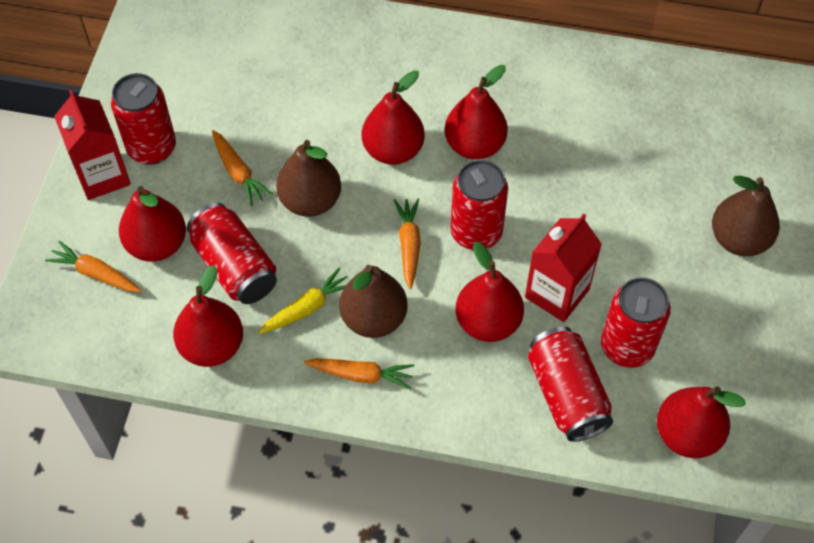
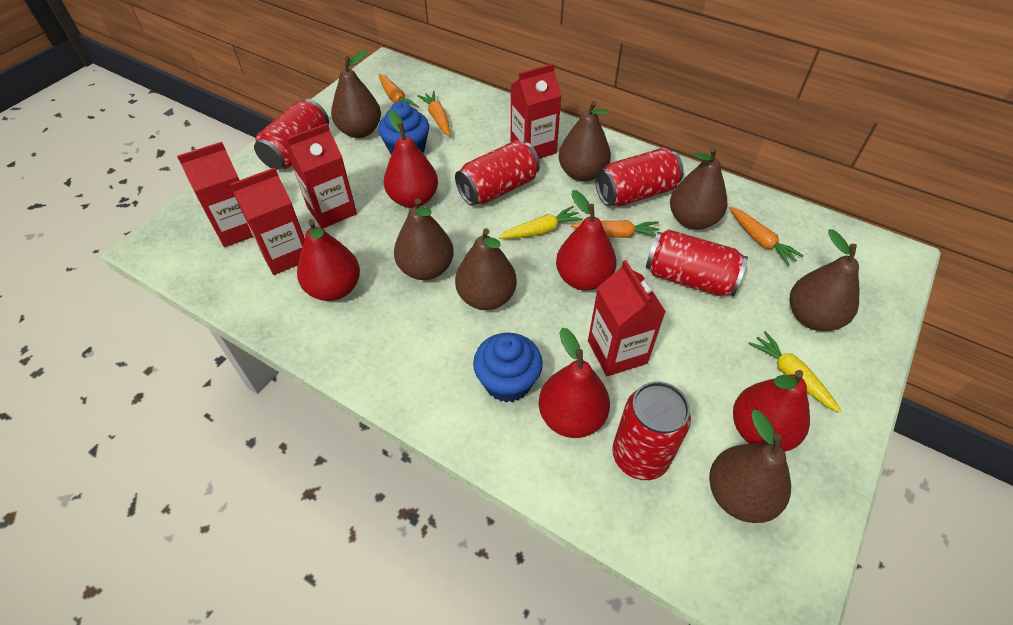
blue cupcake: none = 0 -> [378,101,429,155] [473,333,543,403] = 2
brown pear: [276,140,341,217] [339,265,408,338] [712,176,780,256] = 3 -> [331,50,381,138] [394,198,454,280] [455,228,517,310] [559,101,611,181] [670,147,727,230] [709,409,791,523] [790,229,859,331] = 7
red carton: [54,90,131,200] [525,214,602,322] = 2 -> [177,142,253,247] [230,167,305,275] [287,123,357,228] [511,63,562,159] [588,260,666,376] = 5
red pear: [119,186,186,261] [173,265,243,367] [362,70,425,165] [445,65,508,160] [456,242,524,342] [657,386,746,458] = 6 -> [297,219,360,301] [384,110,438,208] [539,328,610,438] [556,190,617,291] [733,370,810,452] = 5
yellow carrot: [258,268,347,334] = 1 -> [498,206,583,239] [749,331,842,413] = 2

